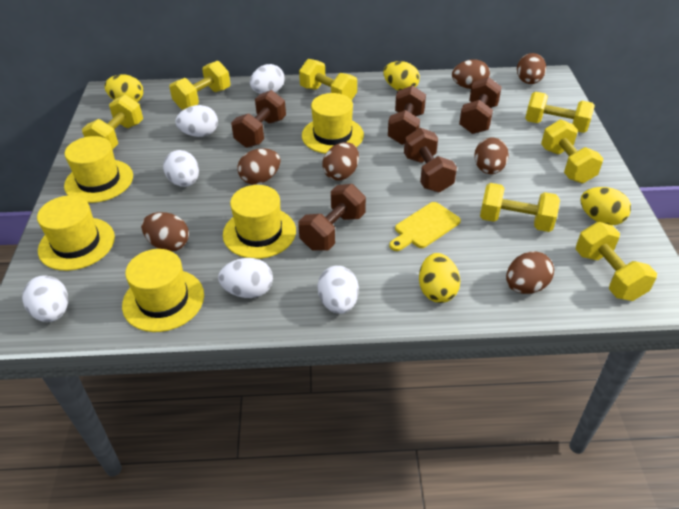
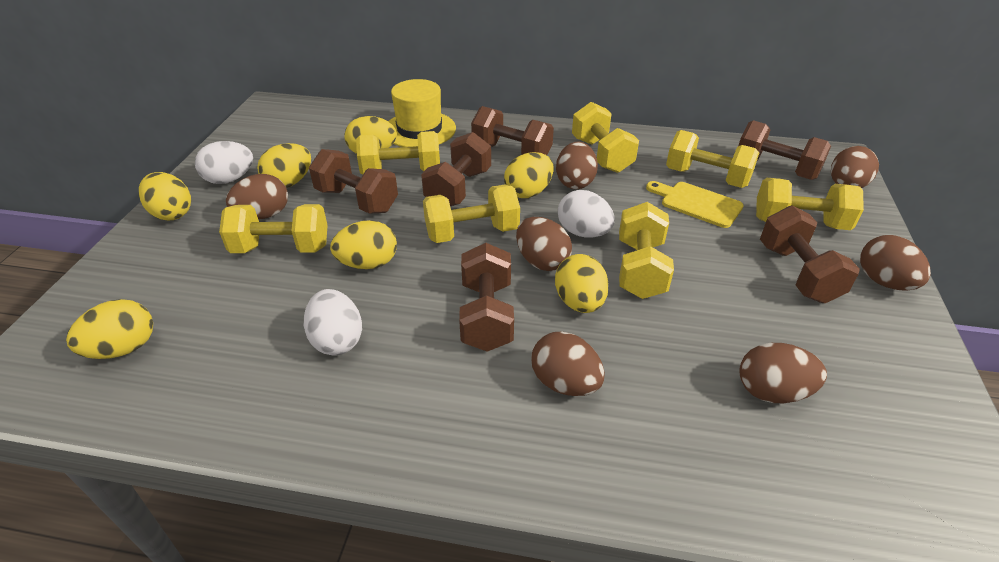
brown dumbbell: [231,90,286,148] [298,184,366,251] [388,85,426,145] [404,128,457,193] [459,77,502,134] = 5 -> [309,149,398,214] [421,132,491,206] [459,243,514,352] [471,106,554,155] [738,120,831,180] [760,205,860,303] = 6
white egg: [22,275,68,322] [163,150,199,187] [175,105,218,137] [218,258,273,298] [250,64,285,94] [317,266,359,314] = 6 -> [195,141,253,184] [304,289,362,355] [558,190,615,238] = 3
yellow egg: [105,74,143,102] [383,61,420,91] [419,253,460,303] [580,187,631,225] = 4 -> [66,299,153,359] [139,172,191,221] [257,143,311,188] [330,220,397,269] [344,116,397,154] [504,152,553,198] [555,254,609,313] = 7
yellow hat: [37,195,115,271] [64,136,133,203] [122,249,204,332] [223,185,296,259] [302,93,364,154] = 5 -> [388,79,456,147] = 1

